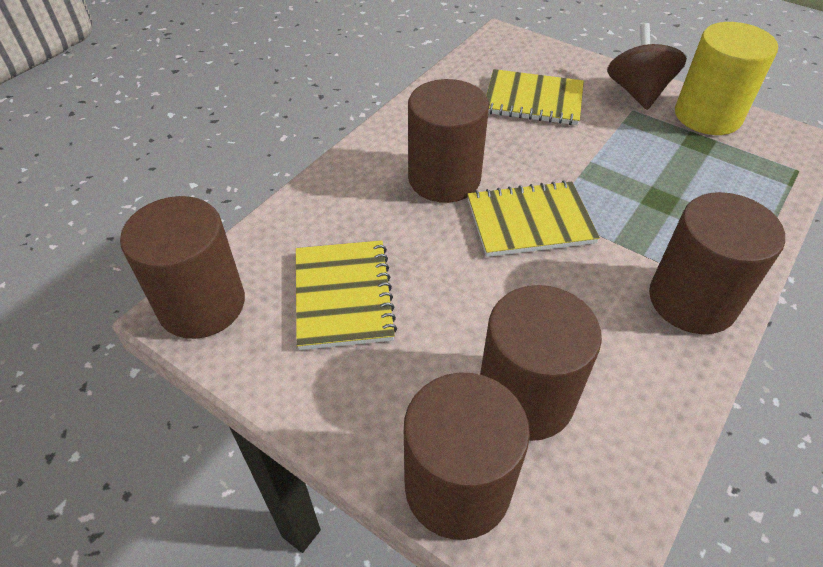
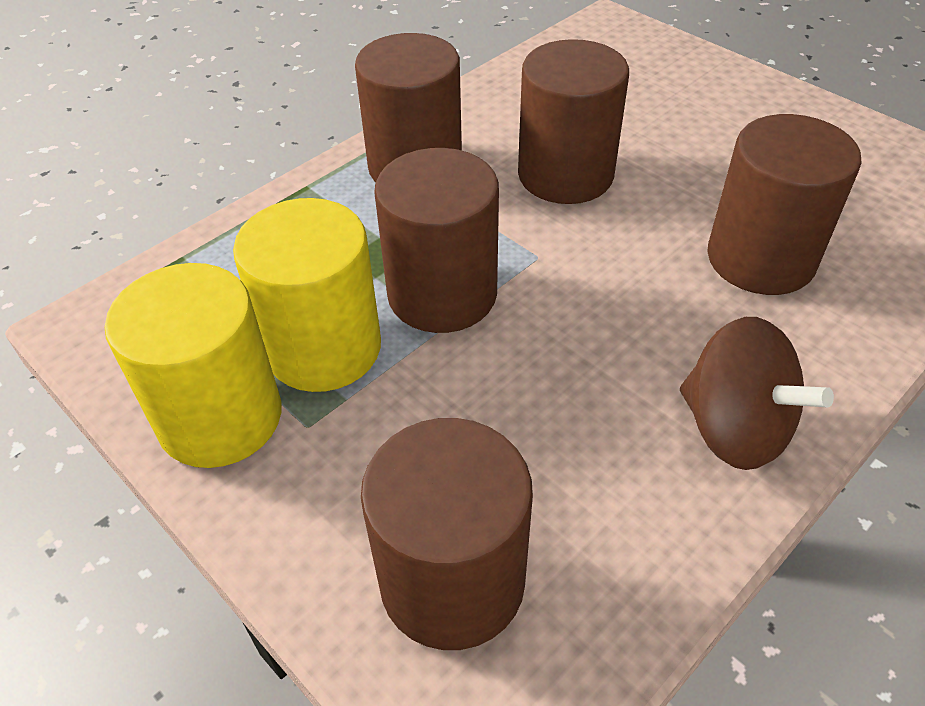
yellow cylinder: [675,22,778,135] = 1 -> [105,263,282,468] [233,198,381,392] = 2
yellow notebook: [296,240,397,350] [467,180,600,257] [486,69,584,125] = 3 -> none = 0

